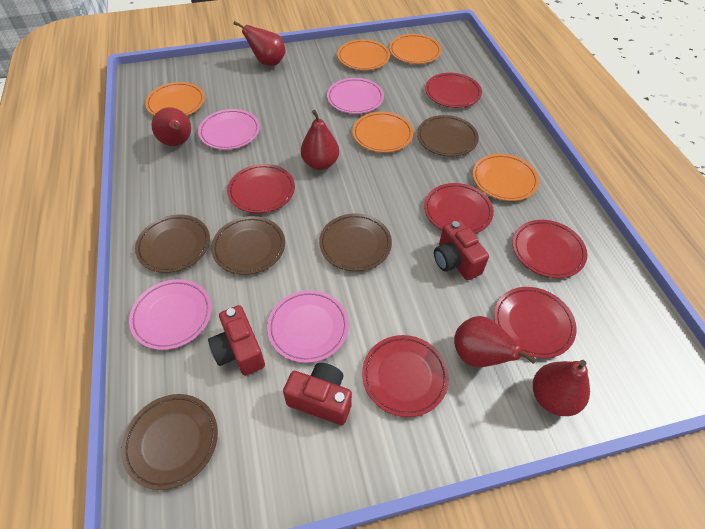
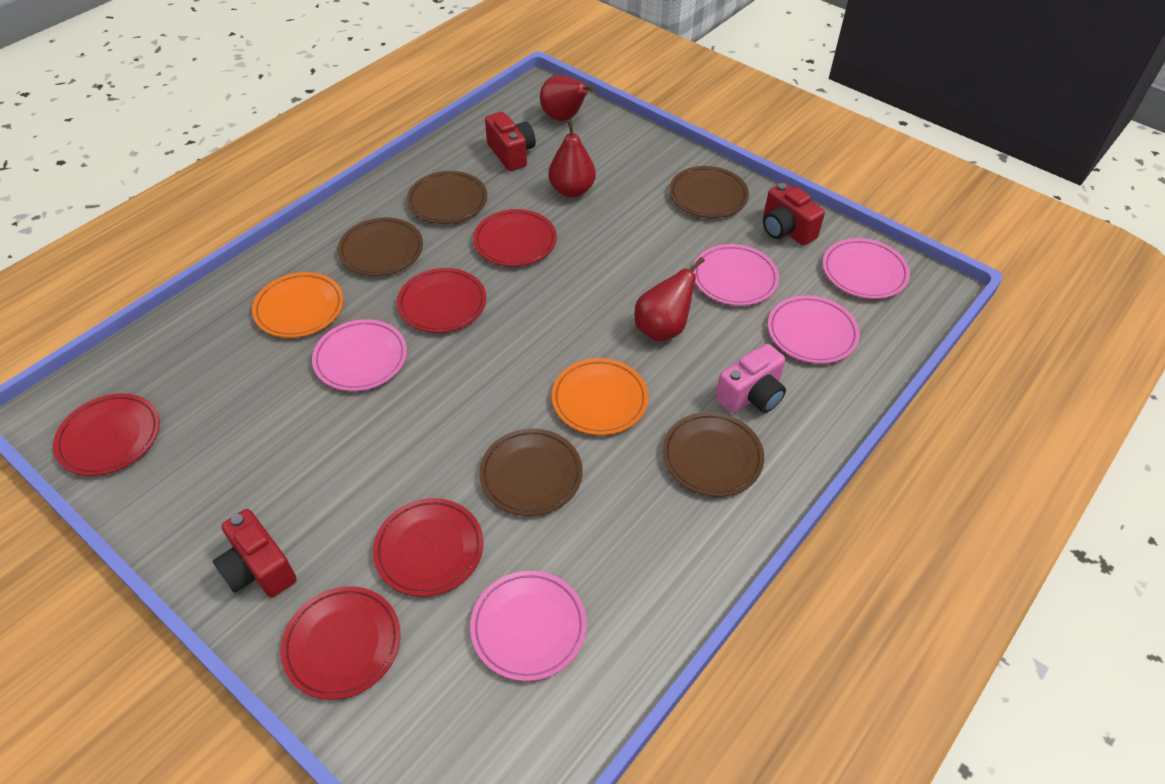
orange plate: [145,82,205,116] [337,39,390,70] [353,112,413,153] [389,34,441,64] [473,154,539,201] = 5 -> [252,272,344,338] [552,358,648,435] = 2
pink camera: none = 0 -> [715,344,786,413] = 1
pink plate: [129,279,212,350] [198,109,260,150] [267,290,349,363] [327,78,384,114] = 4 -> [312,319,407,391] [470,571,587,681] [693,244,779,306] [768,295,860,364] [823,238,910,299] = 5
red pear: [151,107,191,146] [233,21,286,66] [301,110,339,170] [454,316,537,367] [533,360,590,416] = 5 -> [540,75,595,121] [548,120,596,197] [634,257,705,342] = 3
red plate: [227,164,295,213] [362,335,449,417] [424,183,494,234] [425,73,482,108] [494,287,577,358] [513,220,587,278] = 6 -> [53,393,160,476] [281,586,401,700] [373,498,483,597] [397,268,486,333] [473,209,557,267] = 5

